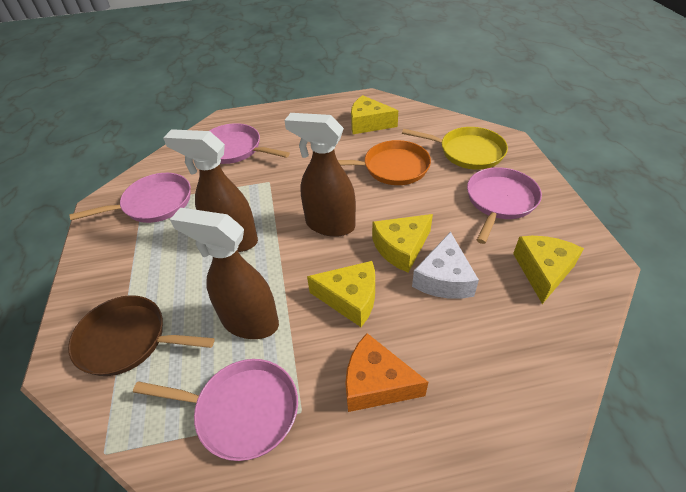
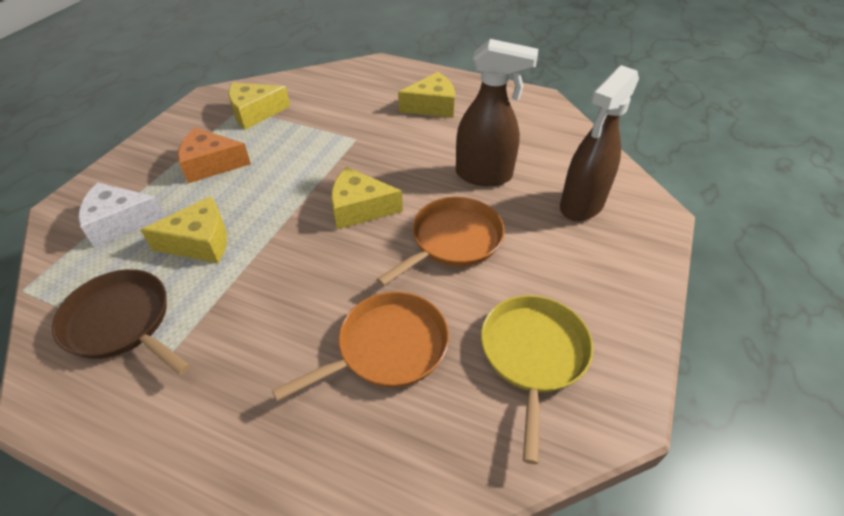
brown spray bottle: [163,129,258,252] [170,208,279,339] [284,113,356,237] = 3 -> [456,39,538,186] [560,65,639,221] = 2
orange pan: [338,140,431,185] = 1 -> [272,292,449,401] [376,197,505,286] = 2
pink pan: [70,173,191,223] [133,359,298,461] [209,123,290,164] [467,167,542,244] = 4 -> none = 0

